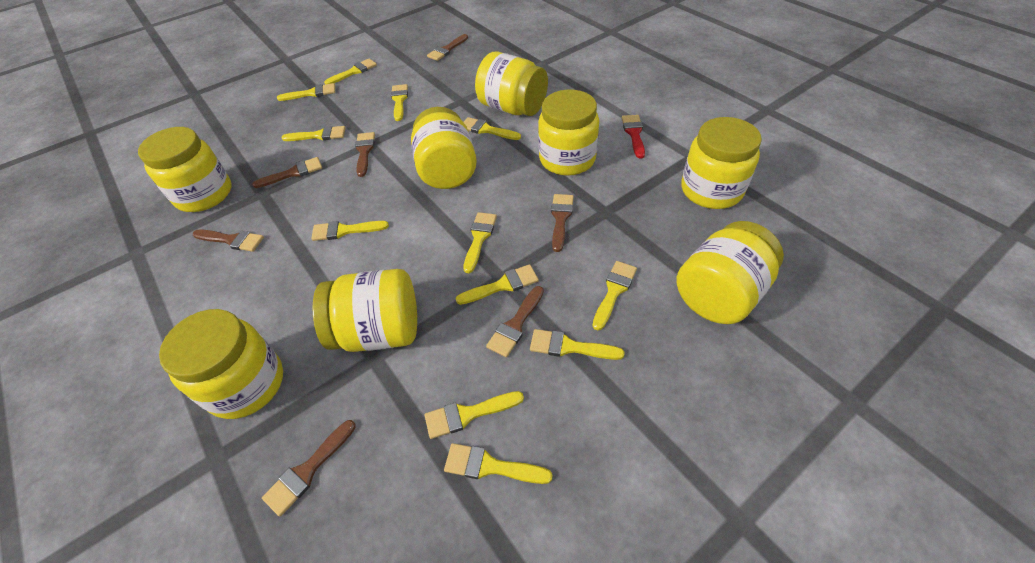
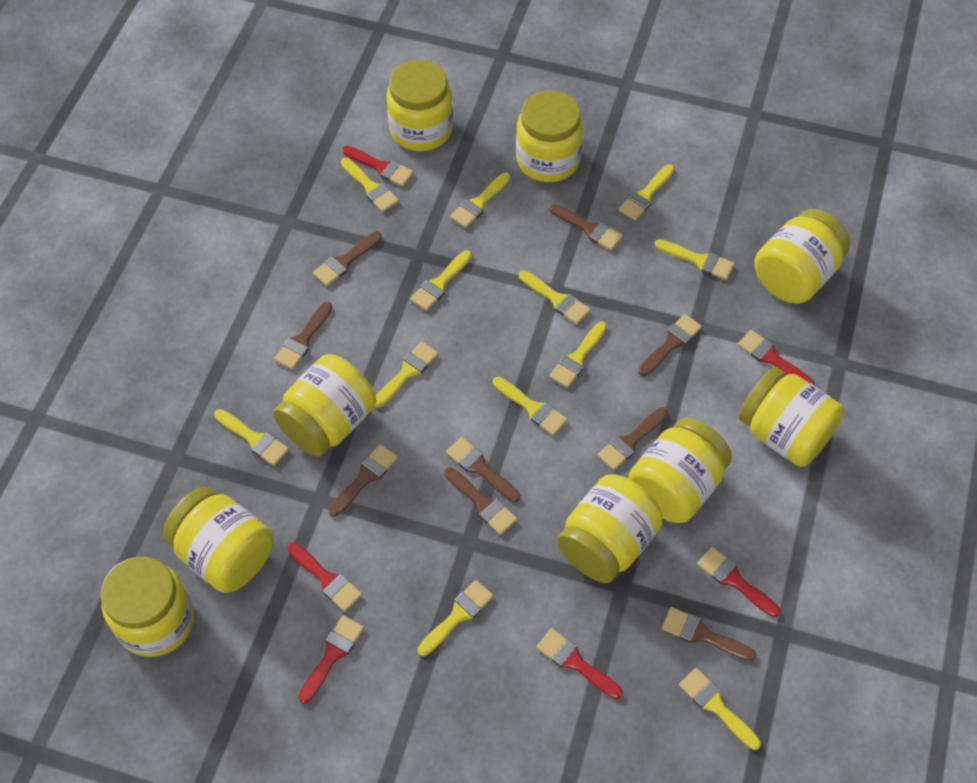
brown brush: [193,229,264,252] [252,157,322,188] [262,420,356,516] [355,132,375,177] [427,34,468,61] [486,286,544,357] [551,194,574,252] = 7 -> [274,302,332,370] [313,231,382,286] [328,444,398,517] [444,467,517,535] [446,437,520,502] [549,204,623,251] [597,407,668,470] [638,314,702,376] [662,607,756,661] = 9
red brush: [622,115,645,159] = 1 -> [287,542,362,612] [298,615,364,704] [342,146,414,187] [536,628,623,699] [697,547,780,617] [738,330,814,385] = 6
yellow jar: [138,127,232,212] [159,309,283,419] [312,269,417,352] [411,107,477,189] [475,52,548,116] [538,90,599,176] [676,221,784,324] [681,117,762,209] = 8 -> [100,557,194,657] [163,487,273,593] [273,354,376,457] [386,60,453,151] [516,90,584,182] [557,475,663,583] [628,418,732,523] [738,367,845,467] [754,209,850,304] = 9

